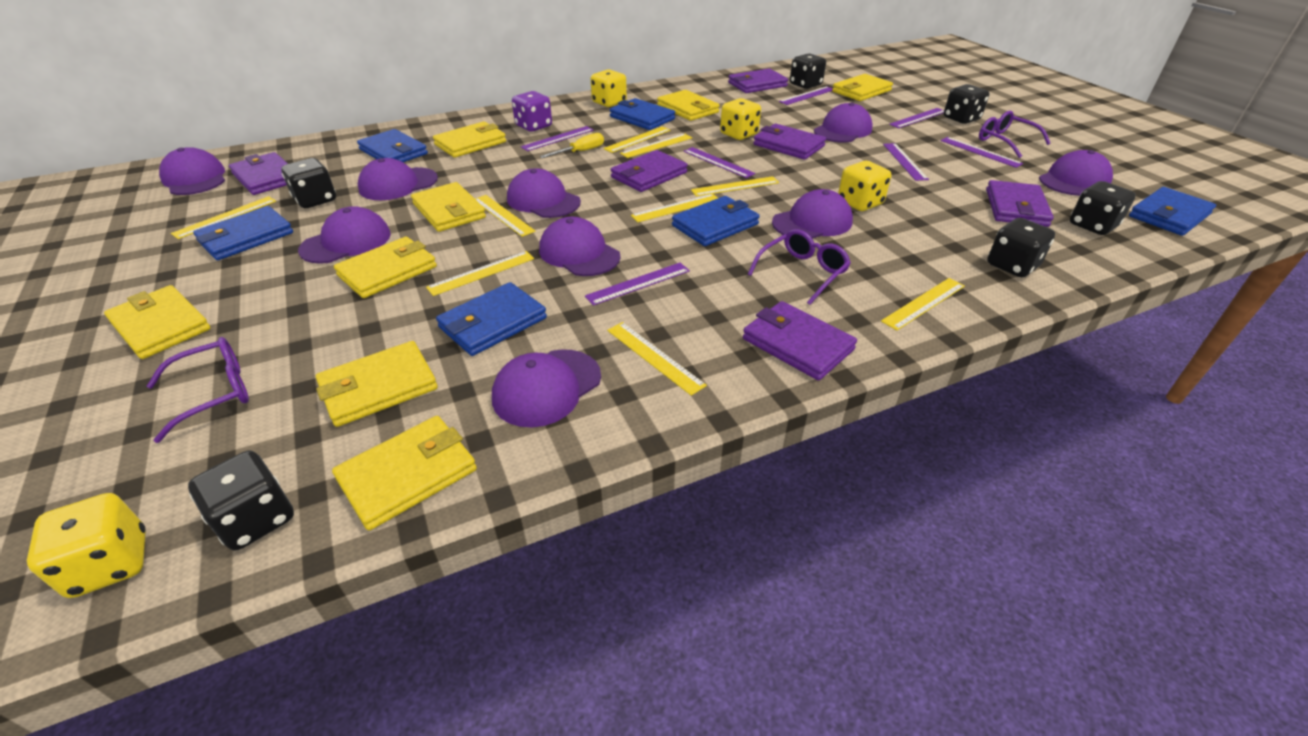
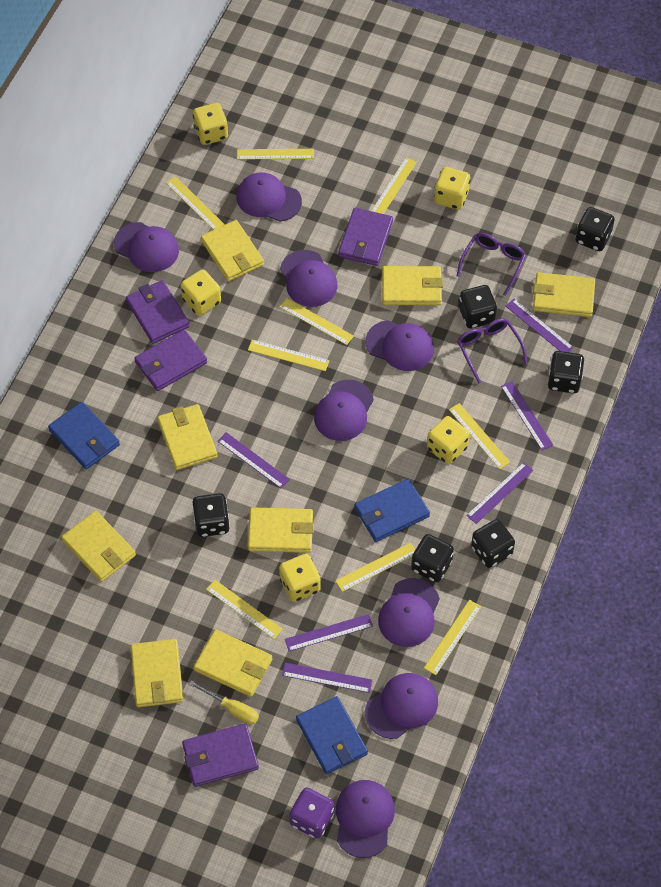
blue wallet: [193,206,293,260] [357,129,428,162] [436,282,547,356] [610,98,675,130] [672,196,760,246] [1129,187,1216,236] = 6 -> [48,402,120,469] [296,696,368,774] [354,479,430,542] = 3
purple cap: [159,147,225,195] [298,206,391,264] [358,158,438,200] [492,349,601,427] [507,168,581,218] [539,217,621,276] [772,189,853,239] [814,103,873,143] [1039,150,1113,196] = 9 -> [114,222,179,272] [236,173,302,222] [280,250,337,307] [314,380,374,441] [336,780,395,858] [365,673,438,739] [366,320,434,371] [378,578,440,647] = 8
purple glasses: [147,337,249,443] [748,229,851,305] [979,111,1051,158] = 3 -> [457,233,526,296] [457,318,528,383] = 2
purple ruler: [521,126,594,151] [585,263,690,306] [684,147,755,178] [779,86,833,105] [883,143,929,181] [889,108,944,128] [940,137,1023,168] = 7 -> [218,432,290,488] [282,663,373,693] [285,614,373,651] [466,462,534,524] [501,381,553,450] [506,299,574,352] = 6
purple wallet: [229,152,288,195] [611,150,688,192] [728,68,788,93] [743,301,857,380] [753,124,826,160] [986,180,1054,227] = 6 -> [126,280,190,344] [134,330,207,391] [182,724,259,787] [338,208,393,266] = 4
yellow dice: [27,493,146,598] [591,69,627,107] [720,98,761,140] [838,161,891,211] = 4 -> [180,270,221,316] [193,103,228,145] [279,554,321,602] [427,416,469,464] [434,167,470,210] = 5

